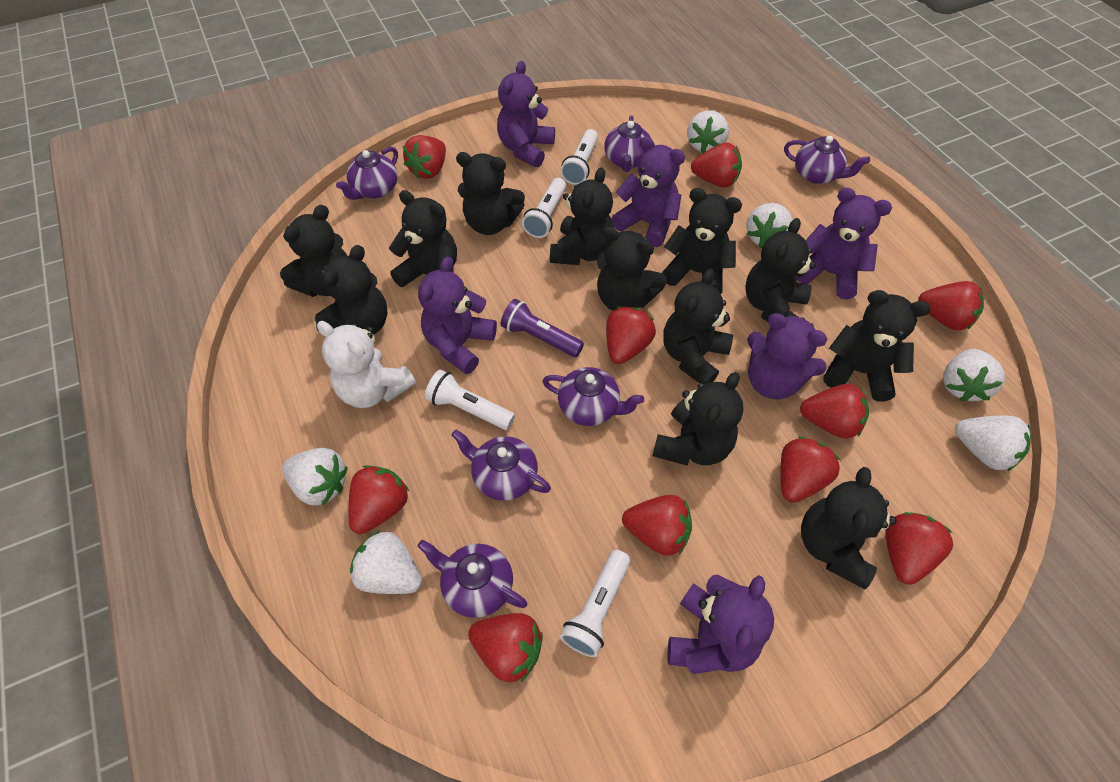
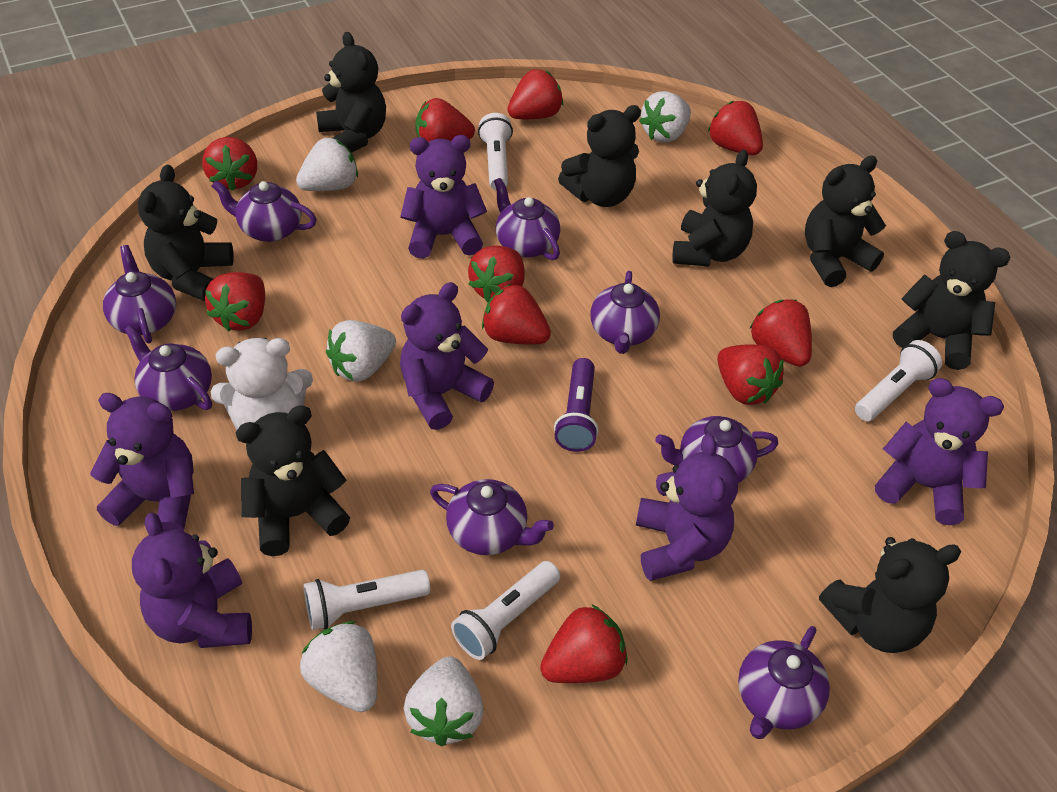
black teddy bear: [280,205,347,297] [315,245,388,335] [389,190,457,287] [456,152,525,235] [550,168,614,265] [597,227,667,311] [652,372,743,466] [662,188,742,294] [663,269,733,384] [745,218,816,321] [801,467,897,589] [823,290,931,402] = 12 -> [138,165,234,301] [235,405,350,556] [316,32,386,153] [558,105,641,207] [672,149,757,267] [805,156,886,287] [819,537,962,653] [893,231,1011,370] = 8
purple teapot: [336,147,398,200] [418,540,528,618] [451,430,551,501] [542,367,644,426] [604,115,651,172] [784,136,870,184] = 6 -> [103,245,176,343] [124,325,212,411] [212,180,317,242] [430,479,554,555] [494,178,560,260] [590,271,660,354] [655,416,778,483] [738,626,830,739] = 8
white strawberry: [282,448,348,506] [350,531,422,594] [687,110,729,154] [746,203,793,248] [943,349,1005,402] [955,415,1031,471] = 6 -> [296,138,358,191] [300,621,377,712] [326,320,396,382] [404,657,484,747] [639,91,691,143] = 5

